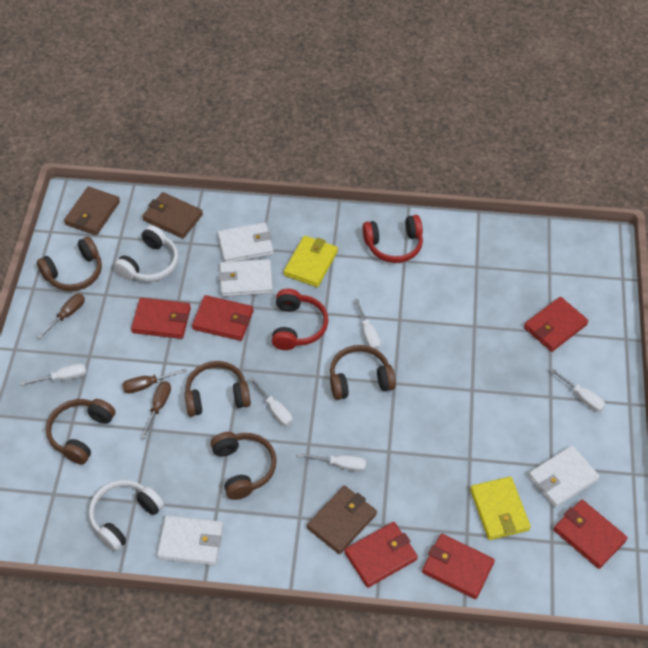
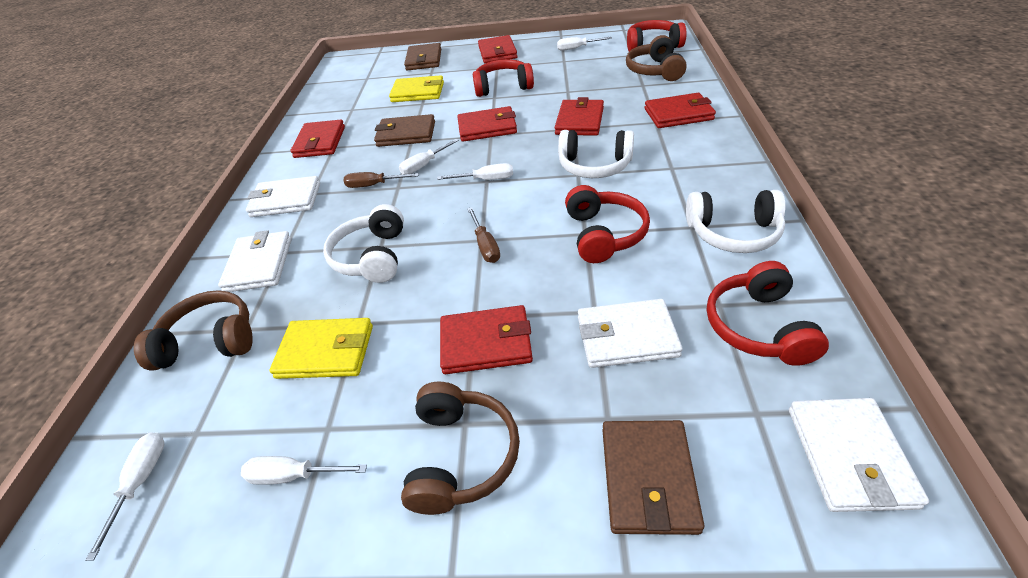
brown headphones: [37,236,102,291] [46,399,115,465] [184,361,251,417] [211,432,277,500] [330,345,396,400] = 5 -> [134,290,253,370] [401,382,520,515] [626,35,687,81] = 3
brown screwdriver: [37,294,85,338] [122,368,187,394] [141,381,171,439] = 3 -> [344,172,419,188] [467,207,500,263] = 2
red headphones: [272,289,328,350] [363,215,423,263] = 2 -> [473,59,534,97] [565,185,650,263] [627,20,687,51] [707,261,829,366] = 4
white headphones: [89,480,164,552] [114,225,178,282] = 2 -> [323,204,404,283] [558,130,634,178] [686,190,786,253] = 3

